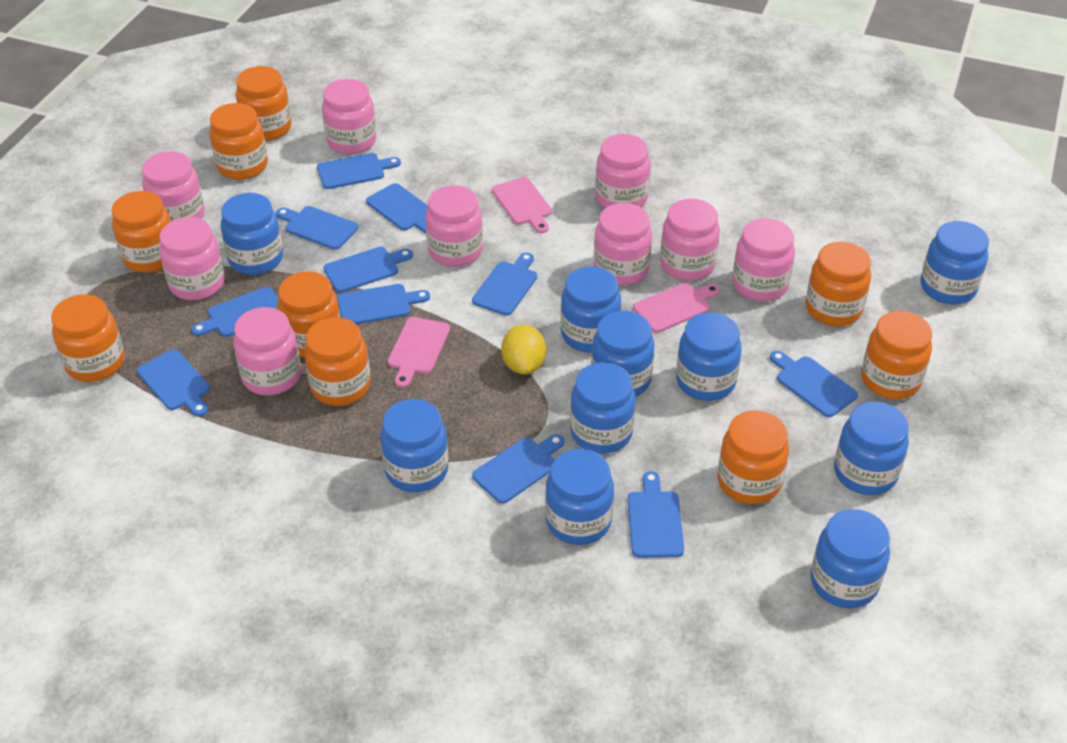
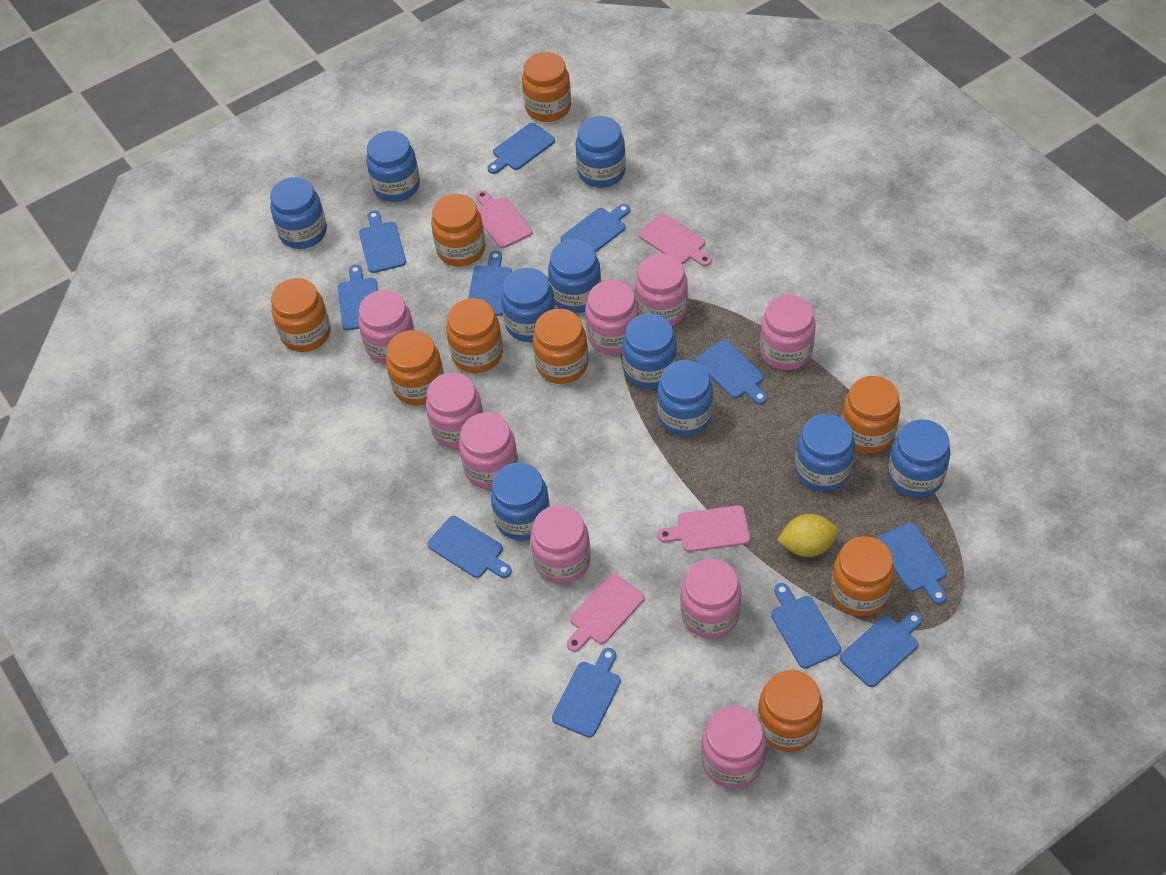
pink cutting board: [388,317,450,388] [492,177,552,233] [633,283,720,333] = 3 -> [476,190,532,248] [567,574,644,652] [639,214,712,266] [658,505,750,552] = 4

